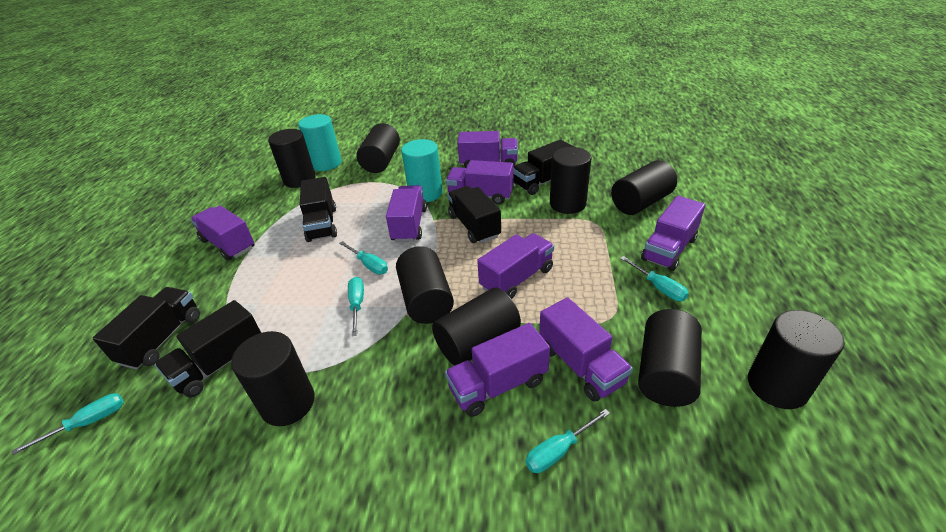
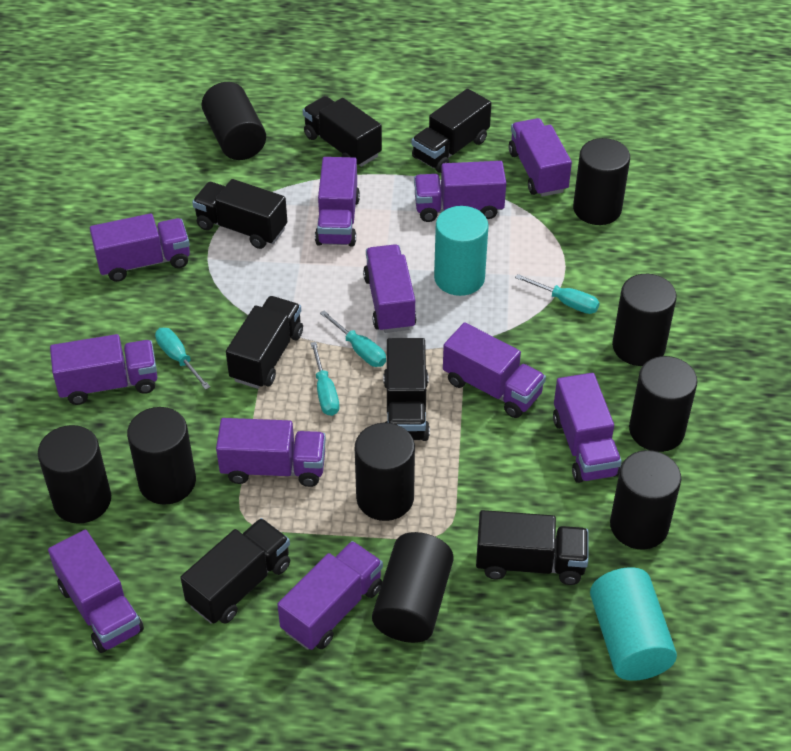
black truck: [93,287,200,370] [154,300,261,397] [300,177,337,242] [447,186,501,243] [513,139,574,195] = 5 -> [180,518,290,624] [192,179,287,249] [226,296,303,389] [303,96,382,167] [383,338,430,441] [412,89,491,173] [476,510,588,585] = 7
purple truck: [191,205,255,261] [386,185,427,242] [445,323,550,417] [446,160,514,205] [457,131,518,168] [477,233,554,299] [539,297,633,402] [641,196,705,271] = 8 -> [48,530,144,653] [50,334,157,405] [90,213,190,282] [216,418,326,487] [277,541,383,650] [315,157,360,246] [363,244,417,333] [414,161,506,222] [443,322,546,418] [509,118,572,197] [553,373,622,483] = 11
turquoise screwdriver: [12,393,124,455] [339,241,388,275] [348,277,364,336] [525,409,610,473] [620,256,689,301] = 5 -> [155,328,210,390] [311,342,339,416] [320,310,386,367] [515,274,600,314] = 4

